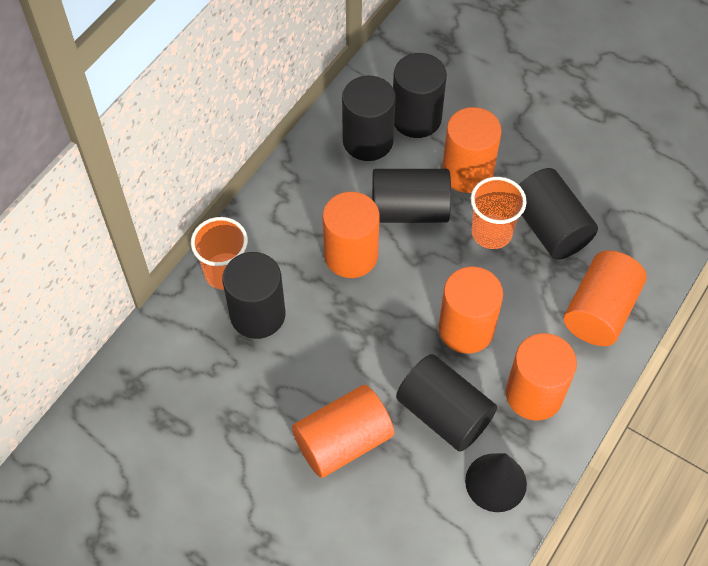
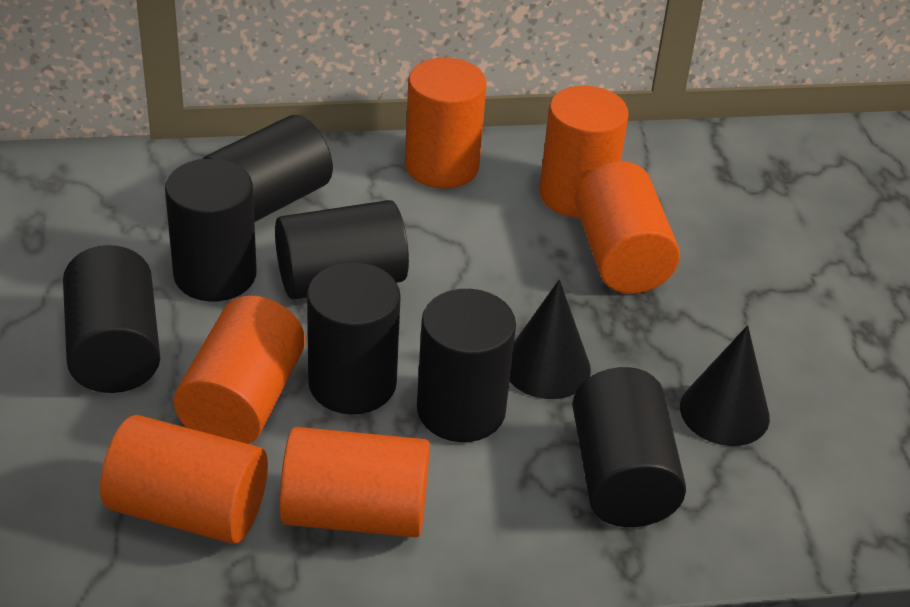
black cone: [465,453,527,512] = 1 -> [510,280,591,399] [680,325,770,446] = 2
black cylinder: [222,252,285,339] [342,76,396,161] [372,169,451,223] [393,53,447,138] [396,354,497,452] [519,168,598,260] = 6 -> [63,245,160,393] [165,159,257,301] [203,115,333,222] [275,200,409,300] [307,262,401,414] [417,289,516,442] [572,367,686,527] = 7
orange cup: [191,217,248,290] [471,177,527,249] = 2 -> none = 0

